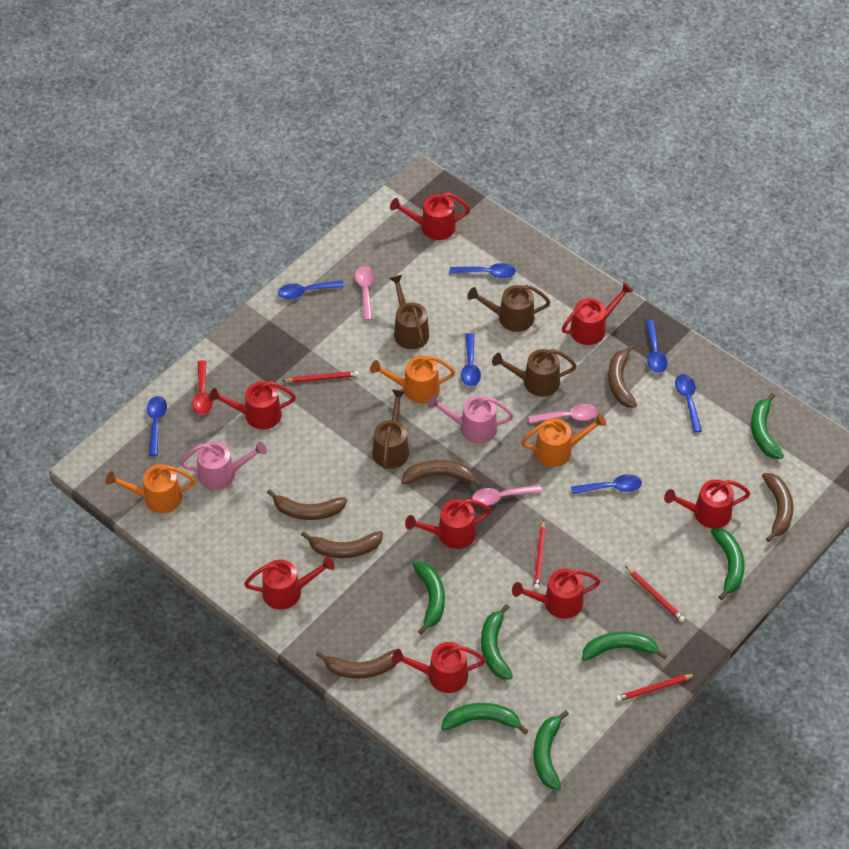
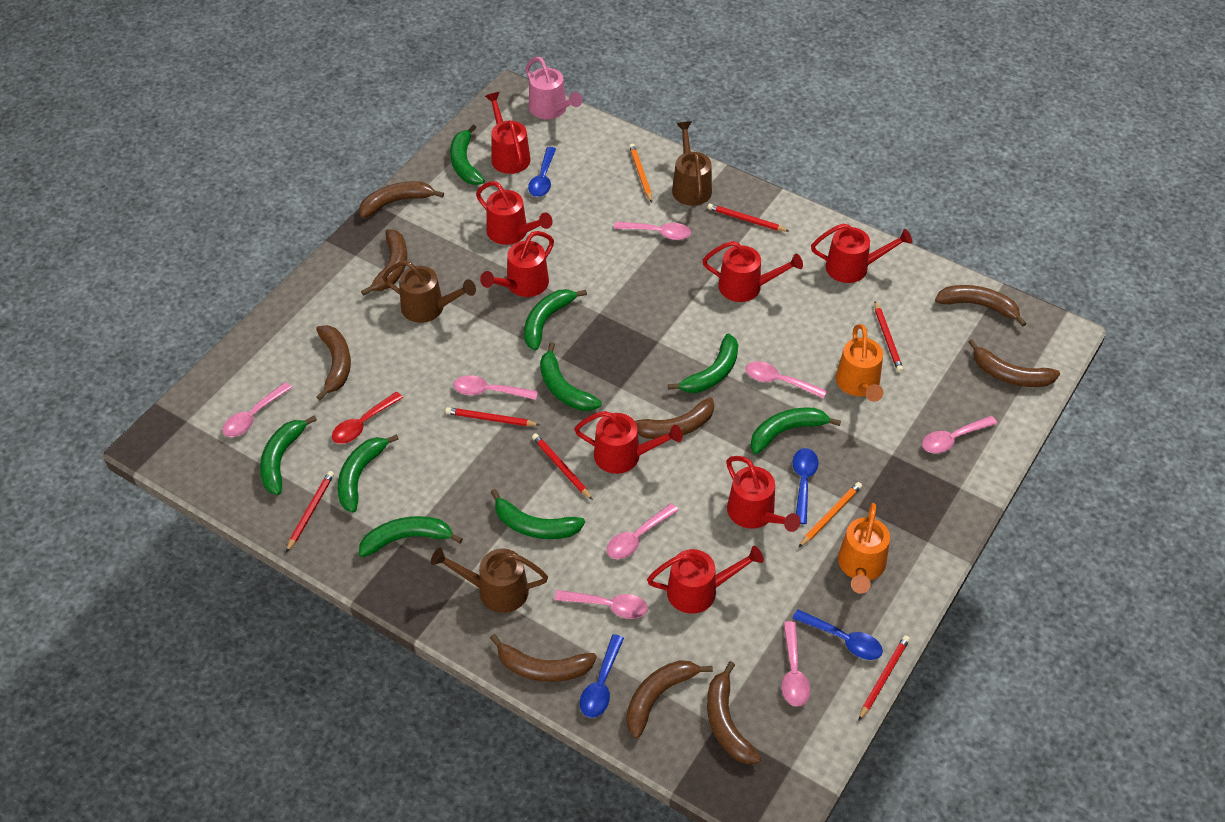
blue spoon: [147,396,167,456] [278,280,344,299] [450,263,516,278] [461,333,481,386] [571,474,642,494] [645,320,667,373] [675,374,702,433] = 7 -> [528,147,556,197] [580,634,624,718] [792,448,818,524] [792,609,883,660] = 4
brown banana: [267,489,347,520] [301,531,383,558] [316,648,399,679] [401,460,482,488] [608,344,637,408] [762,473,793,542] = 6 -> [316,325,351,400] [359,181,444,218] [361,229,407,296] [490,634,597,682] [626,660,713,739] [635,397,714,439] [707,661,761,764] [935,285,1027,327] [968,339,1060,387] = 9
brown watering can: [372,390,409,469] [389,275,429,349] [467,285,550,332] [492,349,577,397] = 4 -> [383,260,476,323] [431,547,548,613] [672,121,712,206] = 3
green banana: [412,561,445,635] [441,703,528,734] [481,604,513,679] [533,710,569,790] [582,631,667,661] [711,528,745,600] [751,393,784,459] = 7 -> [260,415,317,495] [338,434,399,513] [359,516,463,557] [450,124,485,185] [490,489,585,539] [524,289,587,351] [540,342,602,411] [668,334,738,393] [750,407,841,454] = 9
orange pencil: none = 0 -> [629,144,652,203] [798,482,862,548] = 2
orange watering can: [105,464,196,513] [370,356,455,403] [521,413,607,467] = 3 -> [836,324,883,402] [838,503,890,594] = 2
pink spoon: [355,266,374,321] [472,485,542,506] [528,404,598,423] = 3 -> [222,382,292,437] [454,375,538,400] [555,590,648,619] [607,503,679,559] [614,222,691,240] [745,361,827,398] [782,621,810,707] [922,416,998,453] = 8
pink watering can: [179,441,267,490] [427,395,514,444] = 2 -> [525,57,582,119] = 1
red pencil: [282,371,359,383] [534,519,546,590] [616,674,696,702] [625,566,685,622] = 4 -> [286,471,334,552] [445,407,540,426] [532,433,593,500] [707,203,789,232] [858,635,910,721] [875,301,903,372] = 6

